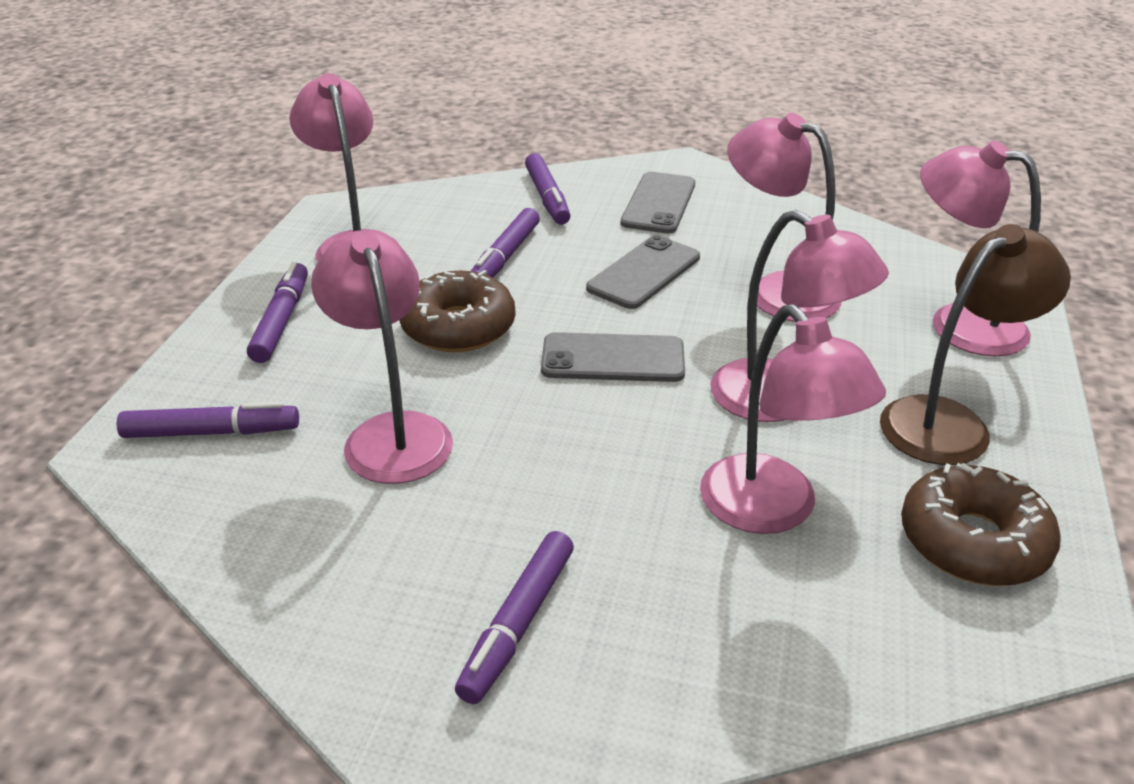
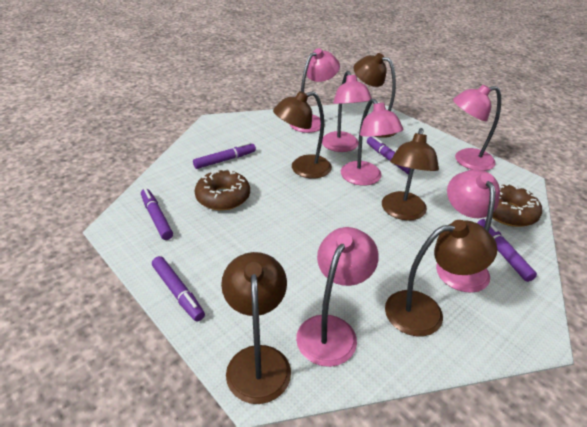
brown lamp: [880,224,1071,465] = 1 -> [221,252,291,404] [273,91,332,179] [353,53,396,138] [382,128,439,221] [385,220,497,336] = 5
grey phone: [541,332,685,382] [586,235,700,309] [621,172,695,234] = 3 -> none = 0

